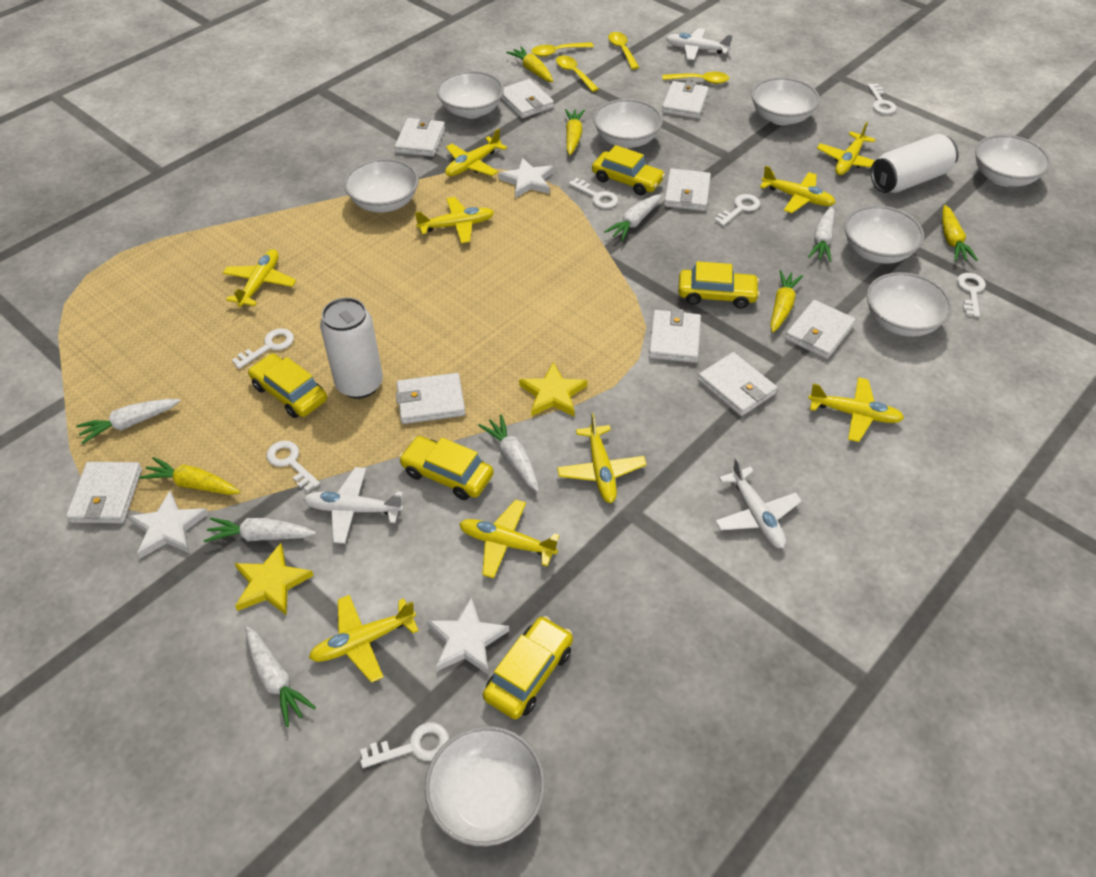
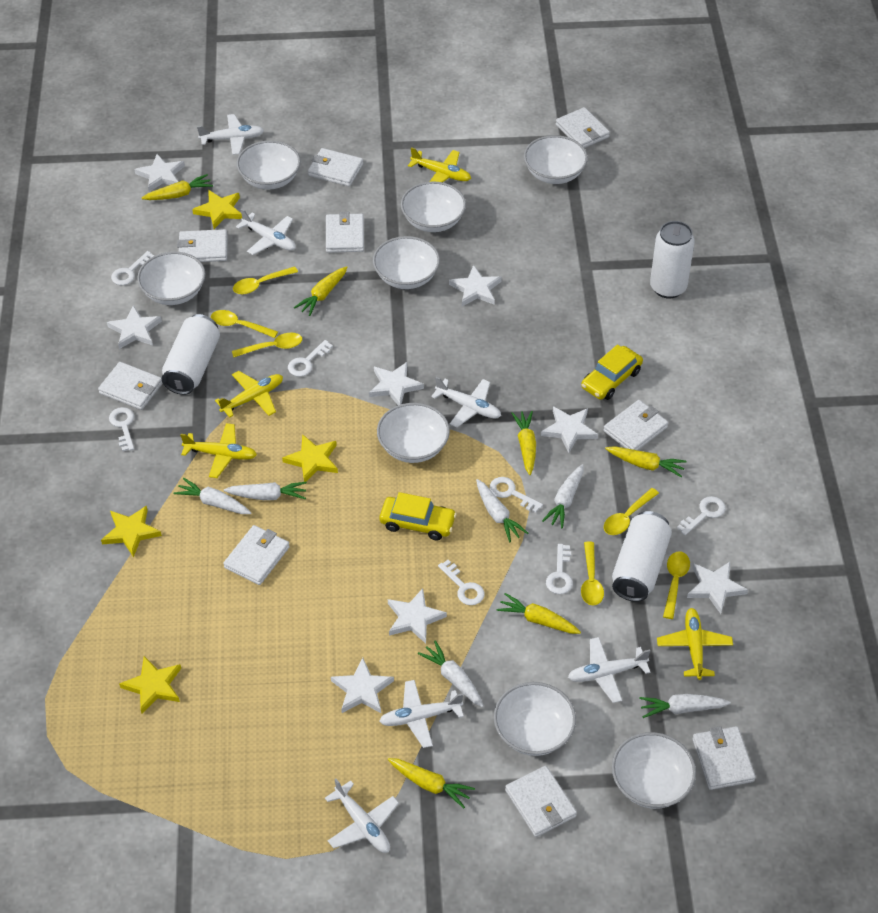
white can: [320,297,383,399] [871,134,959,193] = 2 -> [162,314,220,395] [612,511,672,602] [650,221,695,299] = 3
white plane: [303,467,403,544] [666,28,733,60] [715,458,802,548] = 3 -> [197,114,264,155] [236,209,296,255] [325,778,399,853] [379,680,464,748] [431,377,501,427] [568,637,650,703] = 6
white star: [128,491,208,558] [427,597,509,675] [498,158,554,198] = 3 -> [107,306,162,349] [134,154,185,192] [331,658,394,713] [369,362,424,405] [388,589,447,644] [449,265,502,306] [541,406,598,453] [687,562,748,614] = 8
yellow car: [248,353,327,418] [399,436,494,500] [483,616,573,719] [592,145,665,196] [678,261,760,309] = 5 -> [379,492,457,540] [581,344,643,400] = 2
yellow carrot: [139,457,240,495] [506,46,553,82] [565,109,585,155] [770,270,803,333] [942,205,978,261] = 5 -> [142,174,213,200] [294,266,348,316] [388,758,475,808] [496,593,581,634] [512,411,536,475] [605,446,687,477] = 6
yellow plane: [223,249,296,307] [309,595,419,683] [415,197,494,243] [445,128,507,176] [459,499,560,578] [557,413,647,503] [760,166,836,213] [808,377,904,442] [817,122,876,175] = 9 -> [180,423,257,478] [215,371,283,417] [408,147,471,182] [657,608,733,680] = 4
yellow spoon: [531,42,594,57] [556,56,599,92] [608,32,639,69] [662,72,729,84] = 4 -> [211,310,278,338] [232,333,302,358] [233,266,298,294] [581,542,604,606] [604,488,659,535] [663,552,690,619] = 6
yellow star: [234,543,314,616] [519,362,588,416] = 2 -> [101,506,162,557] [119,656,181,714] [192,190,242,229] [282,434,338,482] = 4

